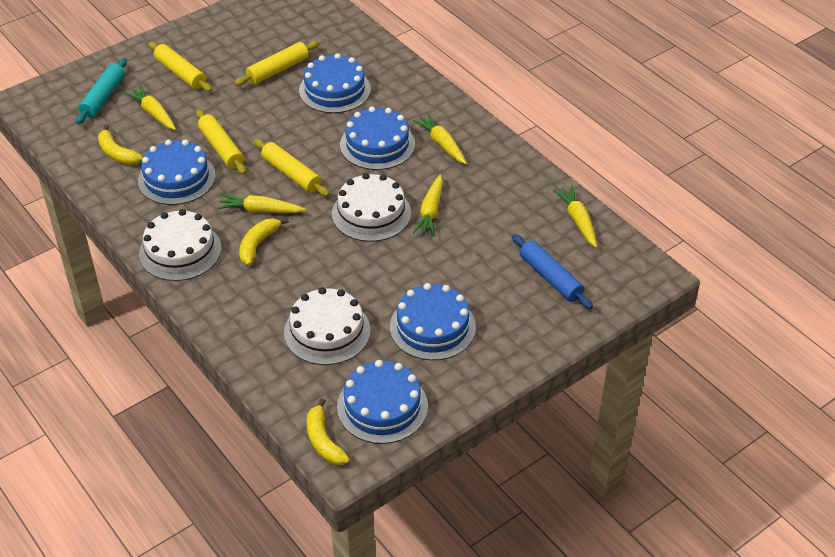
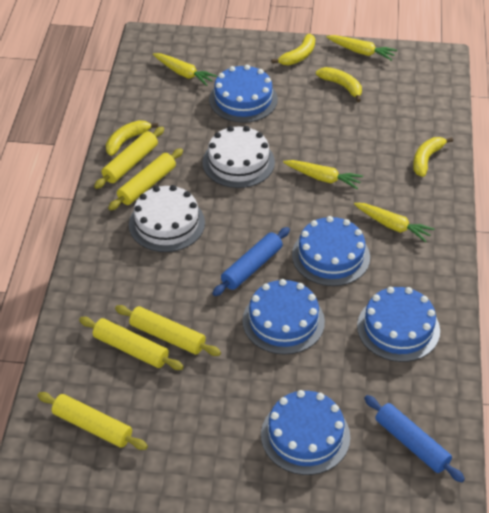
blue rolling pin: [512,234,593,309] = 1 -> [212,227,290,296] [364,395,465,482] = 2
turquoise rolling pin: [76,58,127,124] = 1 -> none = 0
white cake: [139,209,221,281] [284,287,371,365] [332,173,411,242] = 3 -> [129,185,205,252] [203,126,275,188] = 2
yellow banana: [98,125,143,165] [239,218,289,266] [307,398,349,465] = 3 -> [106,120,158,156] [271,34,315,65] [316,67,362,102] [413,137,453,177] = 4
yellow carrot: [124,85,176,130] [217,194,306,213] [413,113,467,164] [413,175,443,236] [553,186,597,248] = 5 -> [153,53,217,86] [283,160,363,189] [326,35,397,61] [354,203,434,242] = 4
yellow rolling pin: [148,42,212,92] [196,109,246,174] [234,41,319,86] [254,139,330,196] = 4 -> [37,392,148,450] [79,317,184,370] [94,127,164,189] [108,148,183,210] [115,305,221,356] = 5

